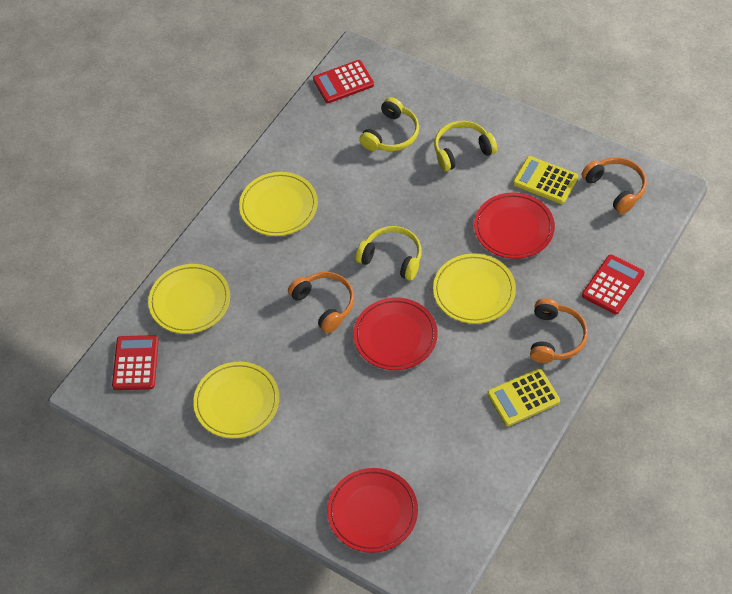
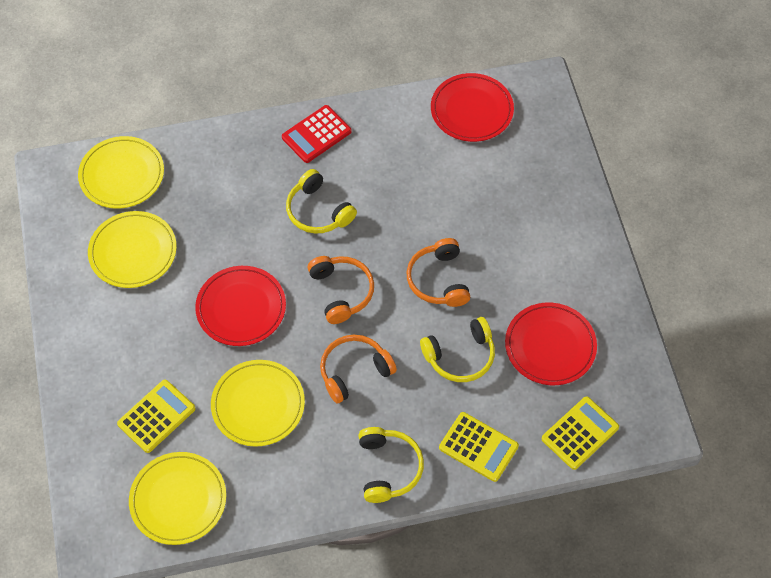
red calculator: [112,335,159,390] [313,60,374,103] [582,254,645,314] = 3 -> [282,105,352,163] = 1
yellow calculator: [487,368,560,426] [513,156,578,204] = 2 -> [117,380,196,453] [439,412,519,482] [542,396,619,470] = 3

